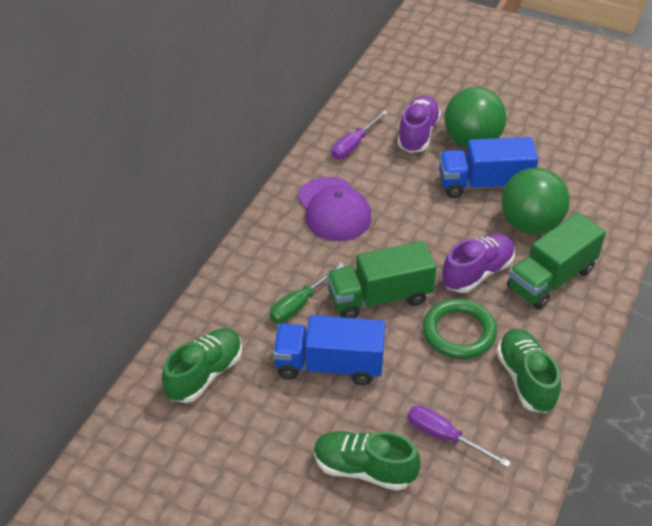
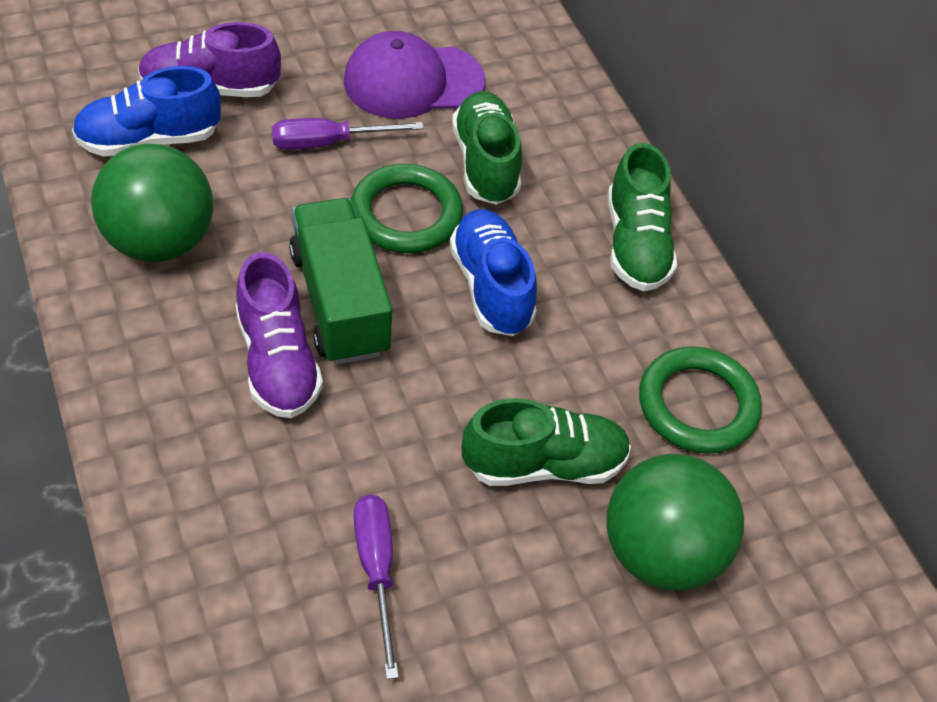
blue shoe: none = 0 -> [72,66,221,157] [450,209,537,336] = 2
blue truck: [273,315,385,385] [439,137,538,198] = 2 -> none = 0
green ring: [423,299,497,359] = 1 -> [351,164,463,253] [639,346,762,454] = 2
green screwdriver: [270,263,345,323] = 1 -> none = 0
green truck: [327,241,436,318] [507,213,606,310] = 2 -> [289,198,392,365] = 1

